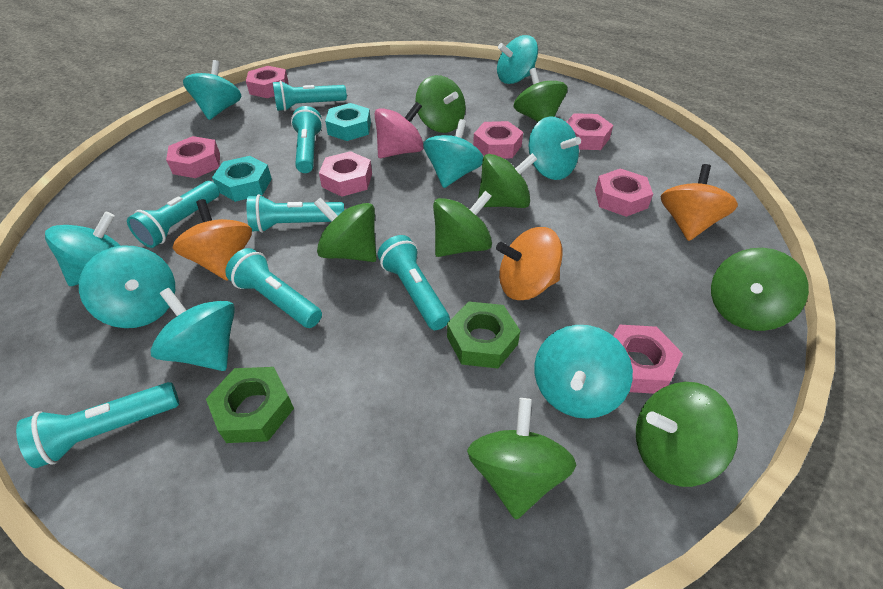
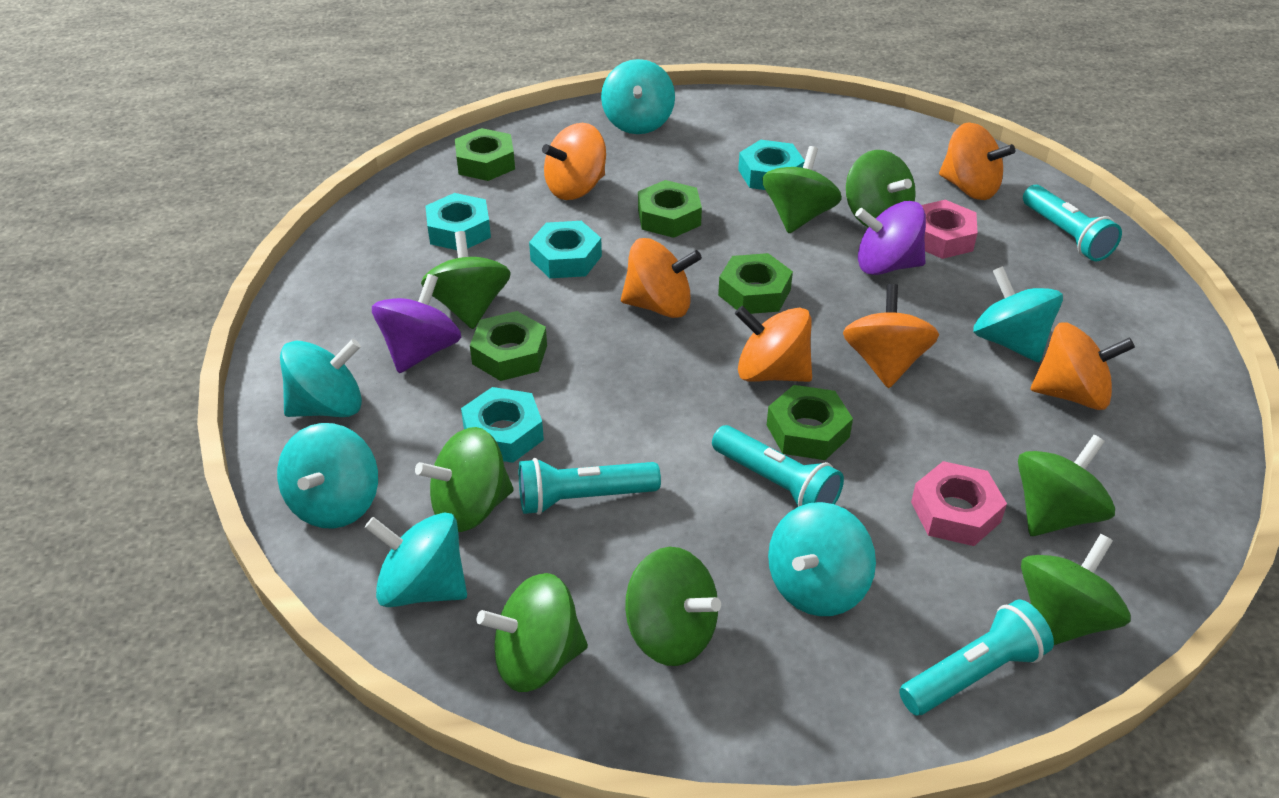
green nut: [206,367,294,443] [447,301,520,369] = 2 -> [455,128,515,181] [470,311,547,381] [638,180,702,238] [718,253,793,314] [767,385,853,460] = 5
orange spinning top: [173,199,252,281] [496,227,562,300] [661,164,738,241] = 3 -> [542,123,606,200] [621,238,702,318] [735,306,812,382] [843,284,939,388] [939,122,1016,200] [1031,322,1135,410] = 6
pink nut: [166,136,220,178] [246,66,289,98] [319,151,372,197] [473,121,523,159] [566,113,613,150] [595,169,653,217] [613,325,683,394] = 7 -> [911,461,1007,546] [921,200,978,259] = 2
pink spinning top: [375,102,423,158] = 1 -> none = 0
purple spinning top: none = 0 -> [372,274,462,373] [855,201,926,275] = 2
turquoise flashlight: [16,382,179,468] [127,181,220,248] [225,248,322,328] [246,194,344,233] [273,81,347,111] [291,106,323,173] [378,235,450,330] = 7 -> [519,458,661,515] [712,425,844,507] [899,599,1054,715] [1023,185,1122,261] = 4
turquoise nut: [212,156,272,202] [325,103,371,141] = 2 -> [425,193,491,250] [461,387,544,463] [529,221,602,278] [738,140,805,190] = 4
turquoise spinning top: [45,212,121,286] [79,245,175,328] [150,288,235,371] [183,60,241,120] [423,119,483,188] [497,35,538,84] [529,117,581,180] [534,325,633,419] = 8 -> [277,423,378,529] [280,339,362,417] [365,512,467,607] [601,59,675,134] [768,502,876,616] [973,266,1063,362] = 6

